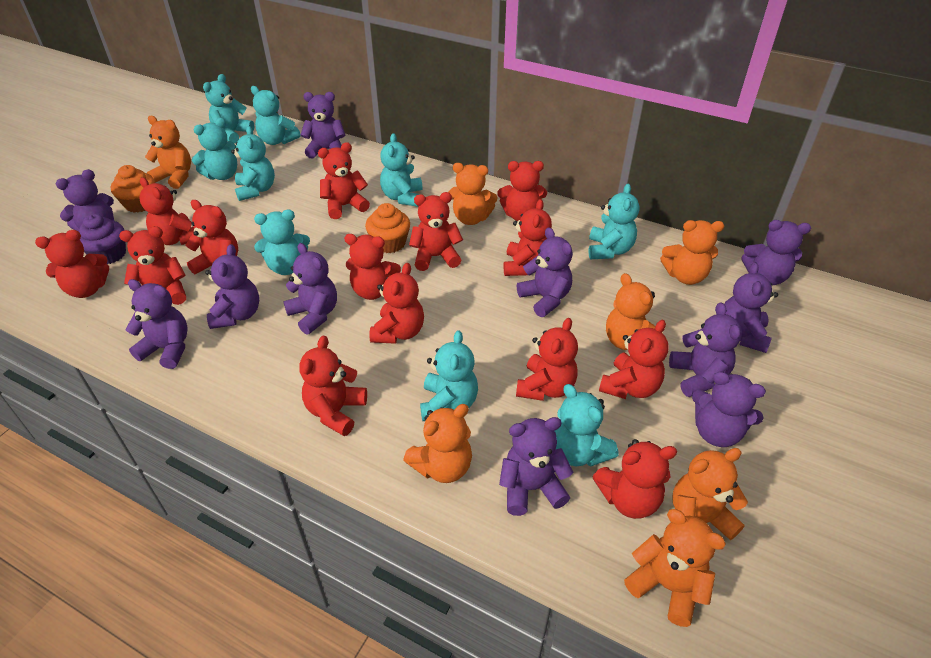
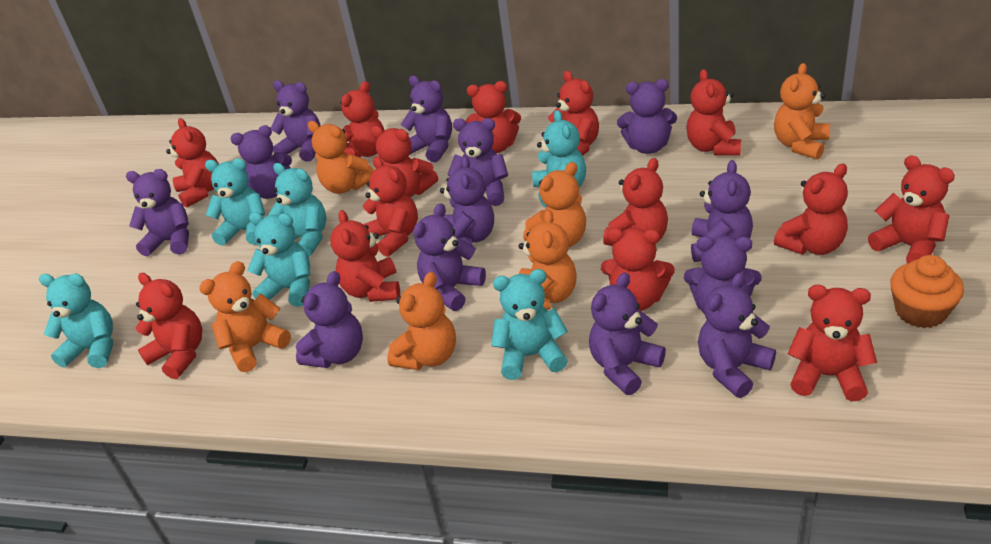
orange cupcake: [111,165,155,213] [365,203,410,253] = 2 -> [890,255,964,328] = 1
orange teddy bear: [145,116,191,189] [403,404,472,483] [449,163,498,225] [606,273,655,350] [624,509,726,627] [660,220,724,285] [672,448,748,540] = 7 -> [199,261,291,372] [308,121,375,194] [387,272,456,370] [519,210,577,310] [523,162,586,247] [774,63,830,159] = 6
purple cupcake: [78,214,126,264] = 1 -> none = 0
purple teddy bear: [56,169,114,231] [125,279,188,369] [205,244,259,329] [283,243,337,335] [301,92,346,159] [499,417,573,516] [517,227,573,317] [669,302,742,397] [692,372,766,447] [724,262,778,353] [742,220,811,285] = 11 -> [126,169,189,256] [230,125,292,199] [271,80,320,162] [296,271,363,368] [401,76,452,162] [413,203,486,311] [440,156,494,246] [447,118,508,206] [589,273,666,395] [617,79,677,154] [684,235,761,314] [691,160,753,262] [698,272,776,398] = 13
turquoise teddy bear: [192,118,237,180] [203,74,254,144] [231,126,275,201] [251,86,301,145] [254,210,310,275] [380,133,423,207] [420,330,478,421] [555,384,618,467] [588,183,639,259] = 9 -> [39,274,113,368] [205,158,265,246] [247,212,311,307] [268,163,326,256] [491,269,568,380] [532,110,586,207] = 6

